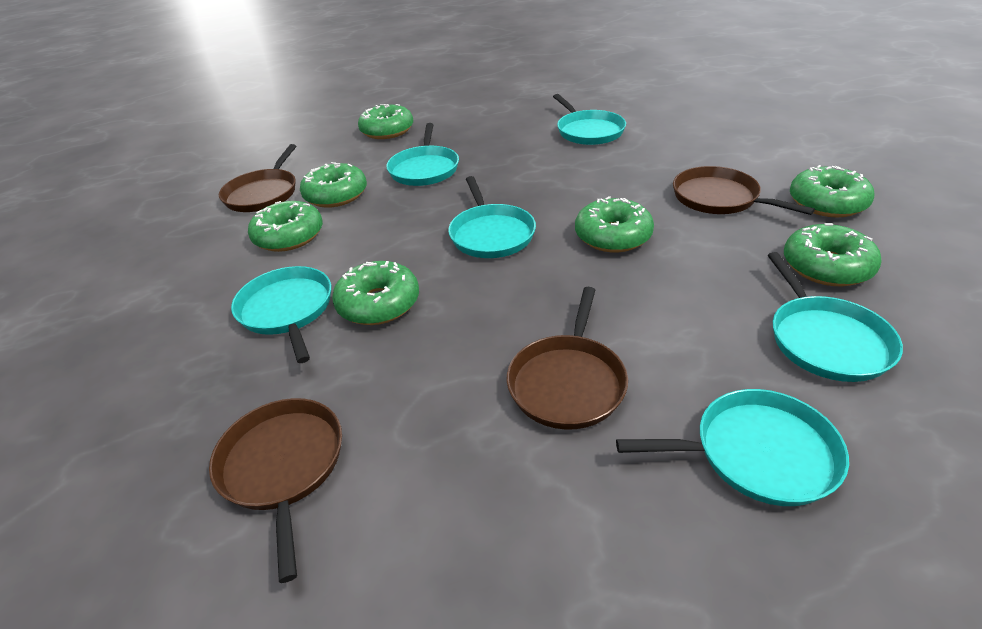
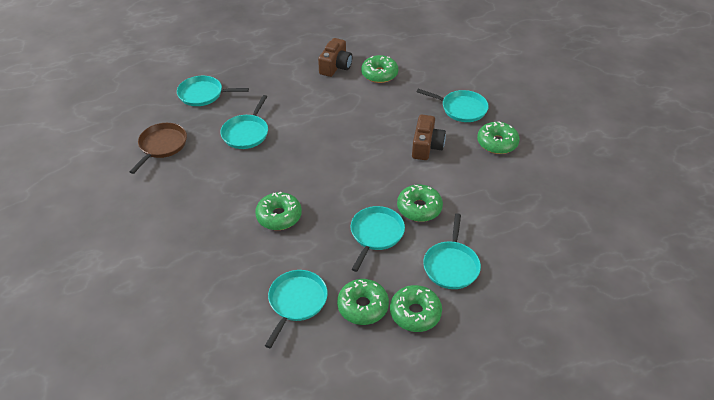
brown camera: none = 0 -> [318,38,352,77] [412,115,446,160] = 2
brown pan: [209,398,342,583] [219,144,296,212] [507,287,628,430] [673,166,815,215] = 4 -> [130,123,187,174] = 1
green donut: [248,201,323,252] [300,162,367,208] [332,261,419,325] [358,104,413,139] [575,196,654,252] [784,223,882,286] [790,165,874,217] = 7 -> [255,192,302,230] [337,279,389,325] [361,55,398,83] [390,285,442,332] [397,184,443,222] [477,121,520,154] = 6

